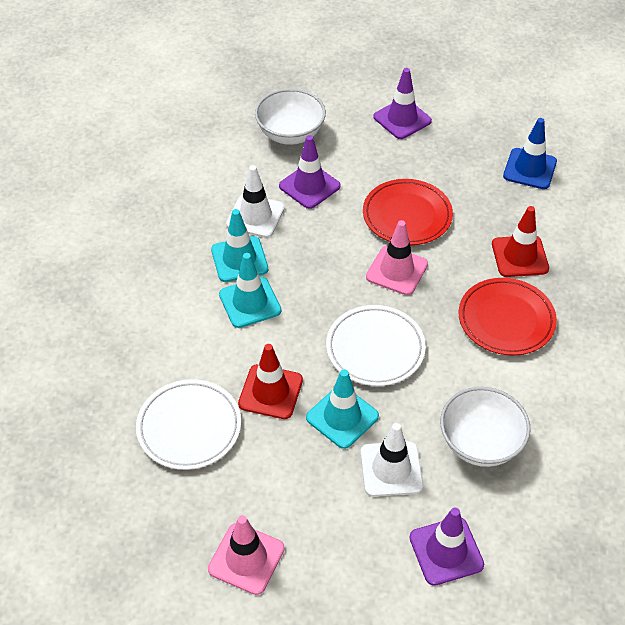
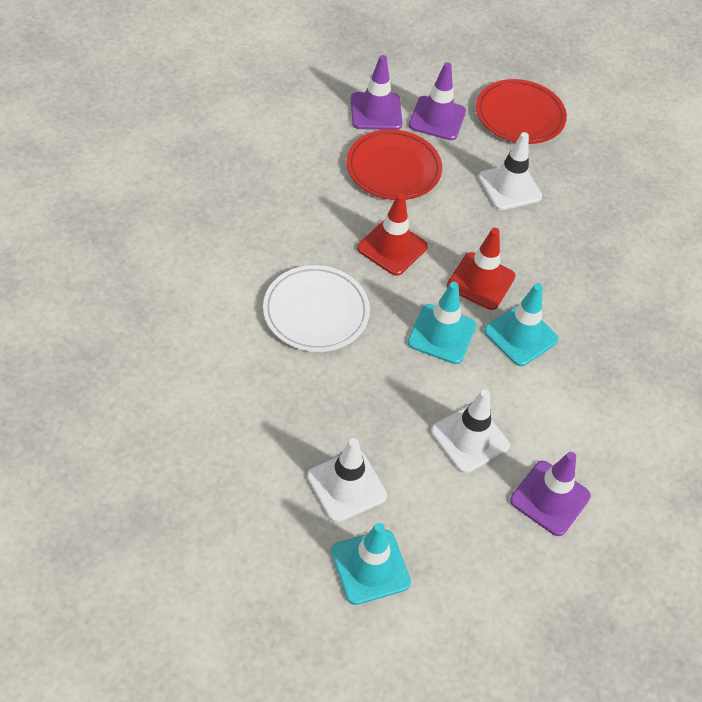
blue traffic cone: [503,118,557,189] = 1 -> none = 0
pink traffic cone: [208,515,285,595] [366,220,428,295] = 2 -> none = 0
white bowl: [255,89,326,145] [440,387,531,467] = 2 -> none = 0
white plate: [136,379,241,470] [326,305,426,386] = 2 -> [263,265,370,352] = 1
white traffic cone: [226,165,285,238] [361,423,423,497] = 2 -> [307,438,387,522] [431,389,510,473] [478,132,542,210] = 3

